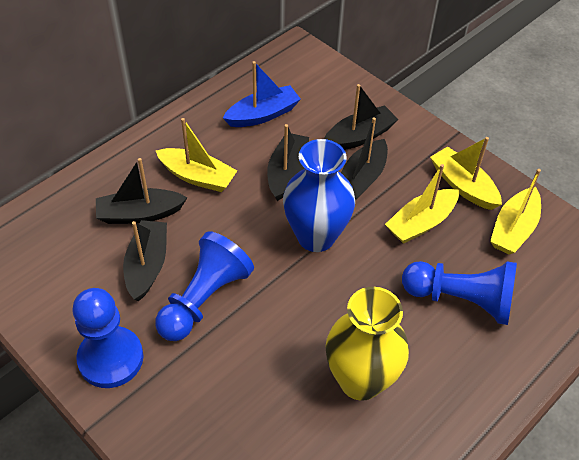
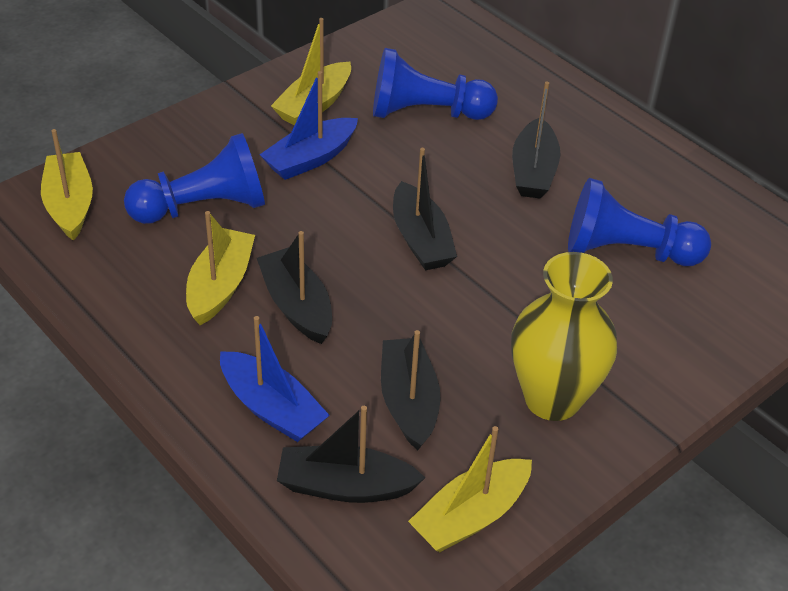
blue boat: [223,61,301,127] = 1 -> [220,316,330,442] [259,71,358,180] = 2
blue vase: [283,139,355,252] = 1 -> none = 0

